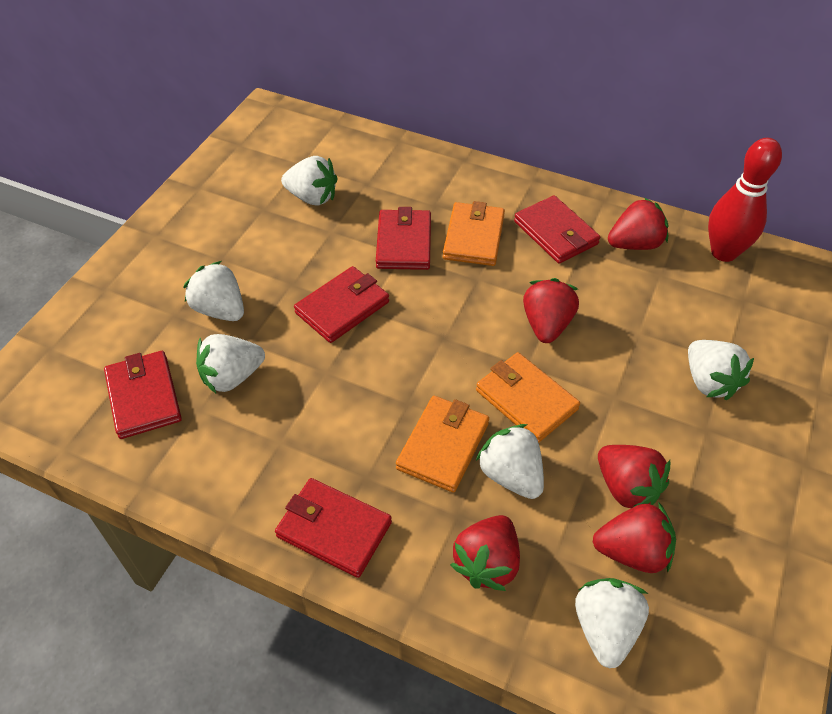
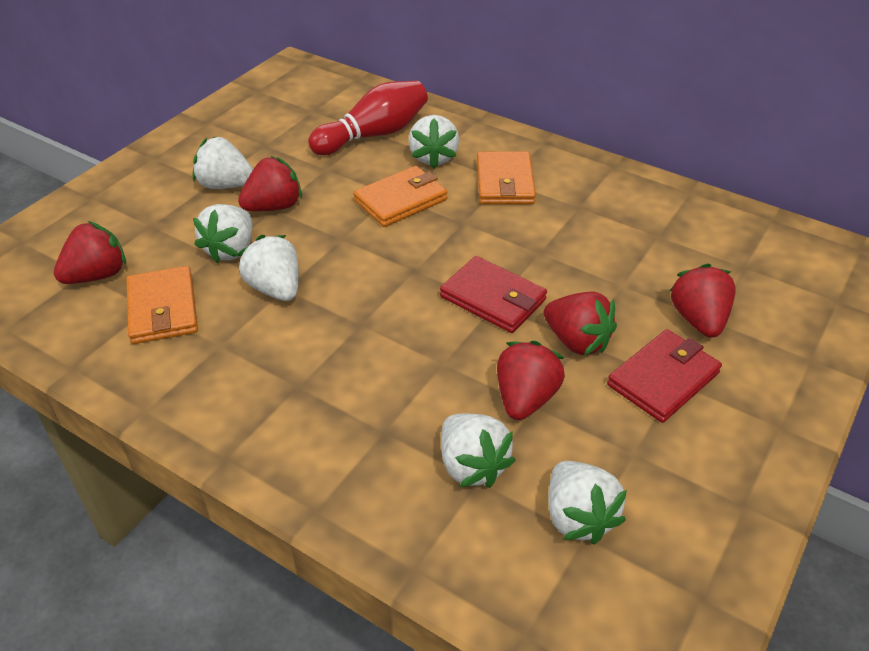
red wallet: [104,351,182,439] [275,478,392,578] [294,266,389,343] [376,207,431,270] [514,195,600,264] = 5 -> [440,256,547,333] [607,329,722,423] = 2

